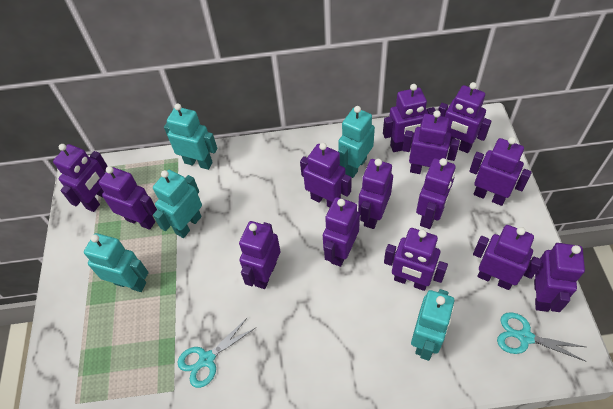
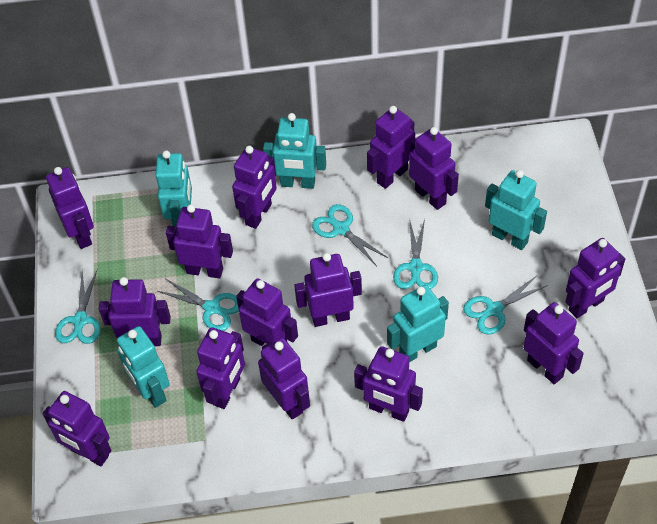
turquoise scissors: [177,317,255,388] [497,312,587,362] = 2 -> [55,269,101,344] [157,278,239,331] [312,204,388,265] [393,218,438,289] [463,275,548,335] = 5

